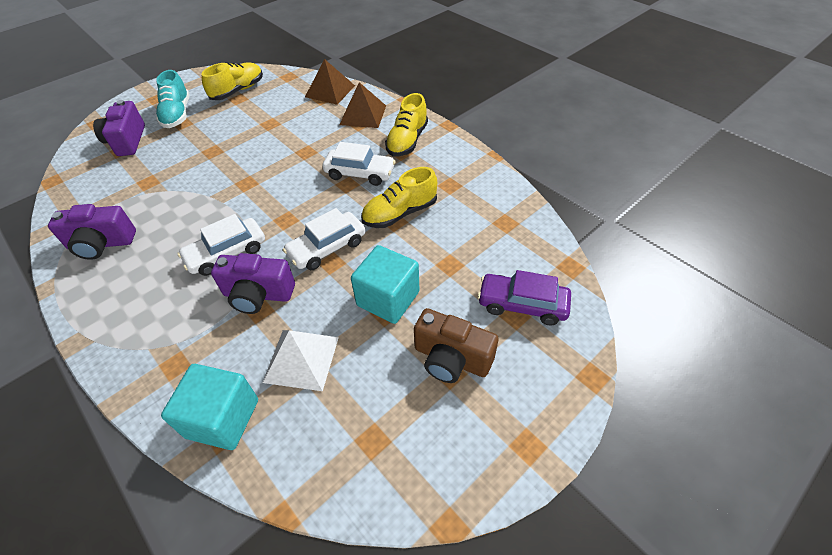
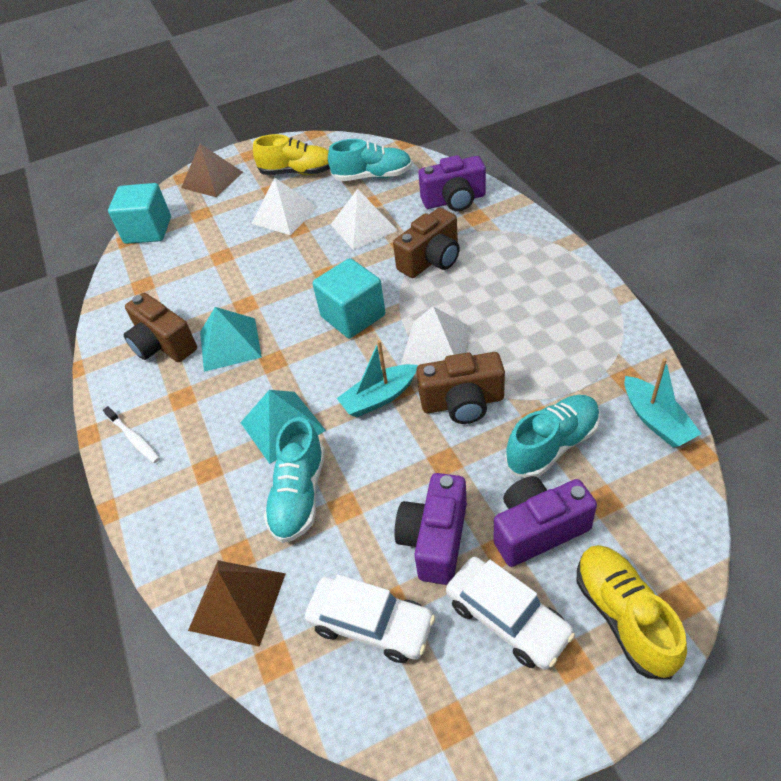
brown camera: [414,308,499,383] = 1 -> [124,293,197,362] [393,208,460,278] [416,352,505,424] = 3
purple car: [478,270,571,325] = 1 -> none = 0
turquoise boat: none = 0 -> [337,340,418,417] [625,358,702,448] = 2
turquoise pyramid: none = 0 -> [200,307,262,372] [240,390,326,464] = 2
turquoise shoe: [156,70,189,128] = 1 -> [264,417,325,543] [328,139,412,181] [505,395,600,478] = 3
white car: [177,214,265,276] [283,208,365,270] [322,142,396,186] = 3 -> [305,575,435,663] [446,557,575,670] = 2
white pyramid: [263,330,339,391] = 1 -> [251,178,318,235] [331,189,398,250] [401,306,471,365] = 3
white toothbrush: none = 0 -> [103,406,160,463] = 1
yellow shoe: [202,62,263,100] [361,167,437,228] [385,93,428,156] = 3 -> [253,134,330,175] [576,545,687,679] = 2

